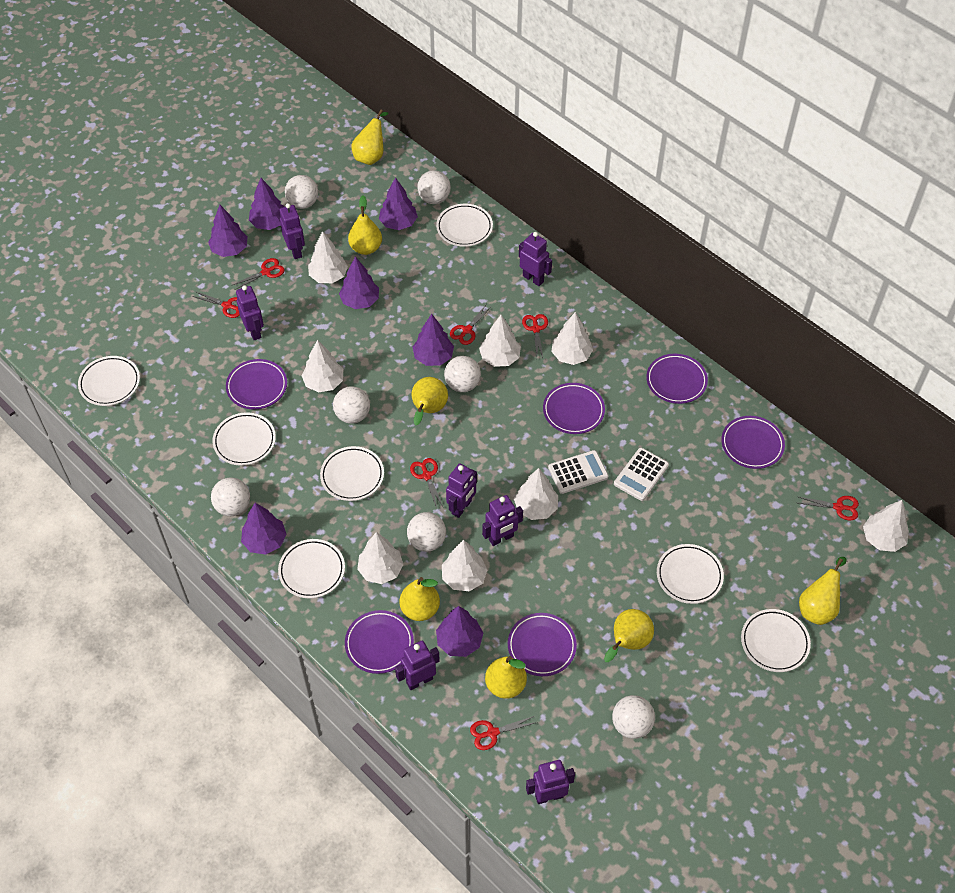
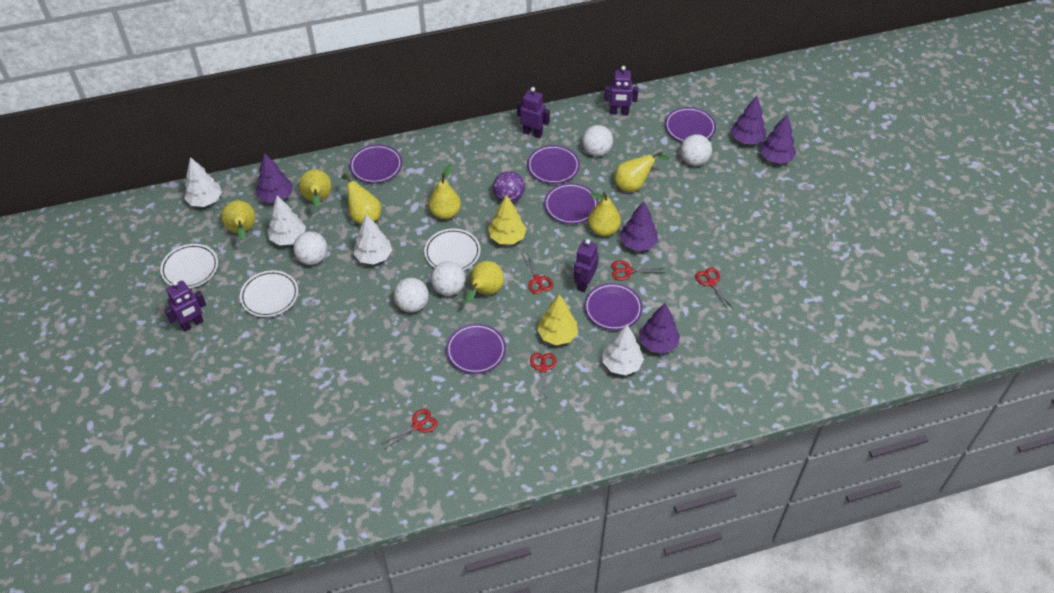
purple ball: none = 0 -> [493,171,525,203] = 1
purple robot: [236,285,264,340] [280,203,305,259] [395,641,440,690] [446,463,477,518] [482,495,523,546] [519,232,552,286] [526,760,575,804] = 7 -> [164,280,206,332] [517,87,550,138] [574,239,599,292] [604,66,638,115] = 4
purple tree: [208,205,248,257] [241,503,287,555] [249,178,284,230] [339,257,379,309] [379,177,418,230] [412,314,454,366] [436,606,483,657] = 7 -> [256,153,293,203] [620,201,658,251] [639,303,680,354] [731,96,766,144] [760,114,796,164] = 5
red scissors: [192,291,240,318] [231,258,285,290] [410,458,443,508] [450,305,492,345] [470,716,538,750] [522,314,548,358] [799,496,859,520] = 7 -> [381,409,438,449] [522,252,553,294] [530,353,556,399] [611,260,665,281] [695,268,733,310] = 5
white ball: [211,478,250,516] [285,175,318,209] [333,386,370,424] [407,512,446,552] [417,170,451,204] [444,356,481,392] [612,695,655,739] = 7 -> [293,231,328,265] [394,278,429,313] [431,262,465,296] [582,125,613,156] [680,134,712,166] = 5
white calculator: [548,450,609,494] [614,448,669,501] = 2 -> none = 0
white plate: [78,356,140,406] [213,412,276,466] [278,539,345,598] [320,446,384,501] [436,204,493,247] [657,544,724,604] [741,609,811,672] = 7 -> [160,244,218,288] [240,270,298,317] [424,229,481,270] = 3
white tree: [302,340,343,392] [308,231,348,283] [357,532,403,584] [442,540,487,591] [479,315,521,367] [514,468,558,520] [551,312,593,365] [863,500,909,552] = 8 -> [184,157,222,207] [267,196,306,246] [353,214,392,265] [602,325,644,376] = 4
yellow tree: none = 0 -> [488,194,527,245] [537,294,578,345] = 2

